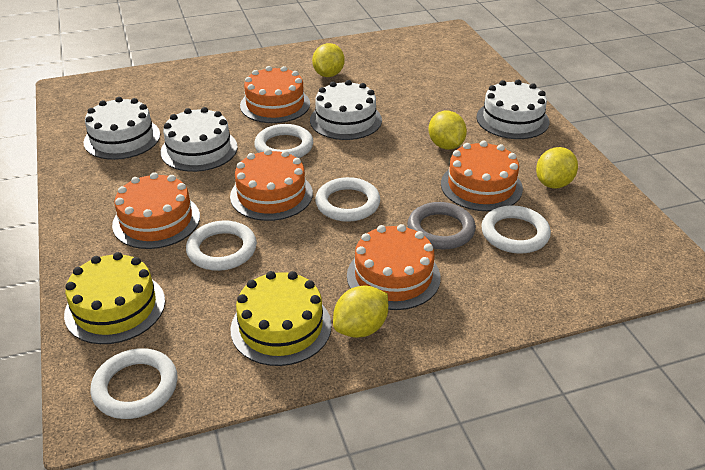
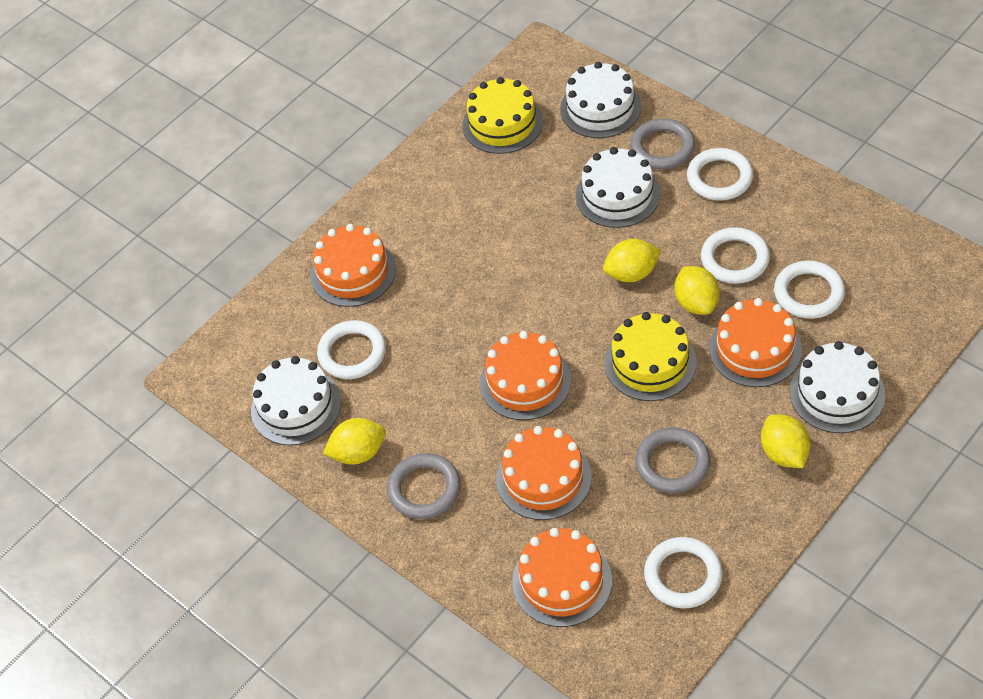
grey ring: [407,202,476,249] = 1 -> [387,453,461,519] [630,118,695,169] [635,427,710,493] = 3

